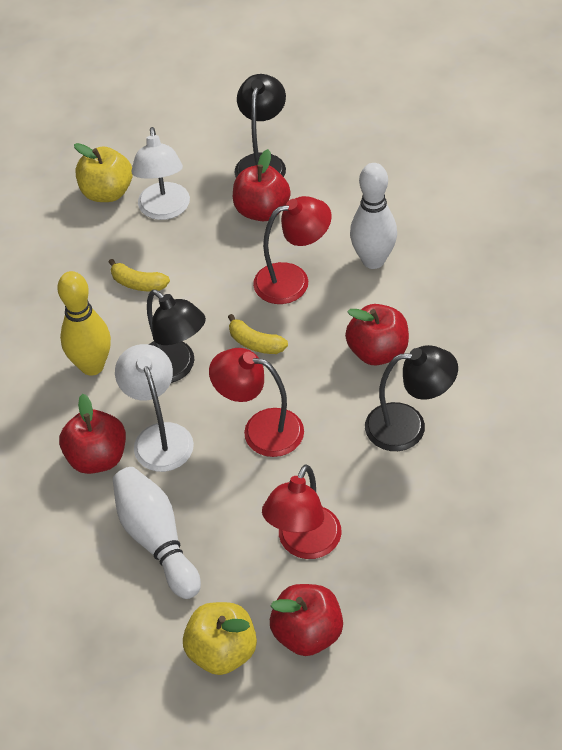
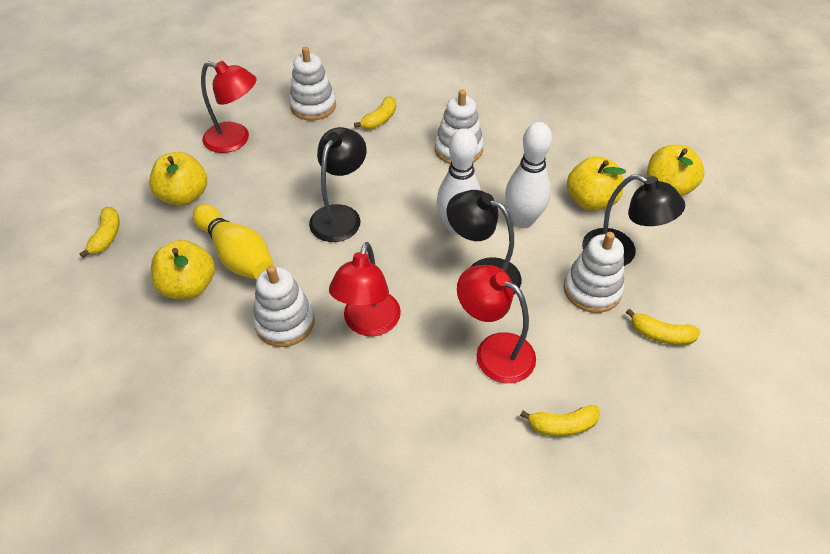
red apple: [59,394,126,474] [233,149,291,221] [270,584,343,656] [345,304,409,365] = 4 -> none = 0
white lamp: [115,344,194,472] [131,127,190,220] = 2 -> none = 0
white stacking toy: none = 0 -> [253,265,315,347] [289,47,336,121] [435,90,484,164] [564,232,624,313] = 4
yellow apple: [74,143,133,202] [183,602,257,675] = 2 -> [149,152,207,206] [151,240,215,299] [567,156,626,211] [647,145,705,197] = 4
yellow banana: [109,259,170,291] [228,314,288,354] = 2 -> [80,207,119,258] [354,96,396,129] [520,405,600,437] [626,309,700,345] = 4

